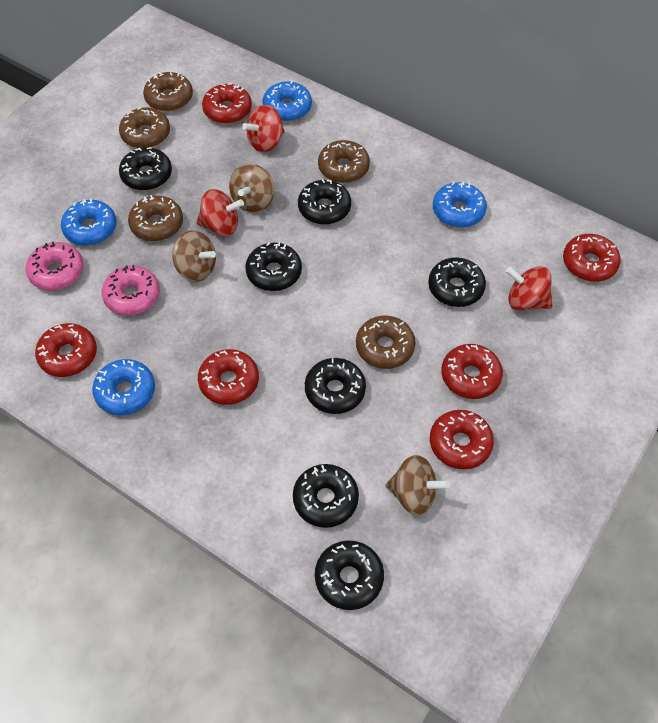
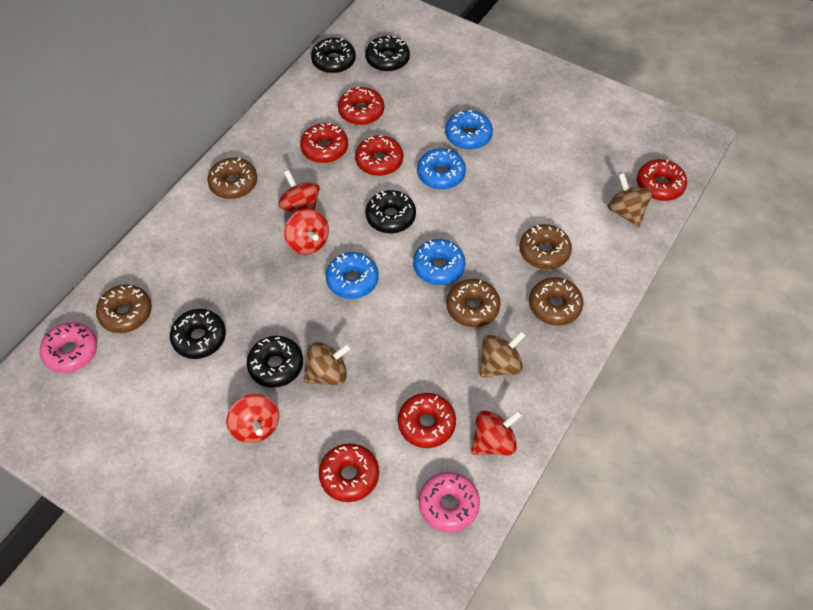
black donut: [119,147,172,191] [245,242,302,291] [293,464,359,528] [298,179,351,225] [305,358,366,414] [315,540,384,610] [428,257,486,307] = 7 -> [170,309,226,359] [247,336,303,388] [311,37,356,74] [365,36,410,72] [366,190,416,234] = 5
red spinning top: [196,189,244,236] [242,105,285,152] [506,266,553,310] = 3 -> [226,394,279,443] [278,170,320,213] [284,209,329,255] [471,410,522,455] = 4

